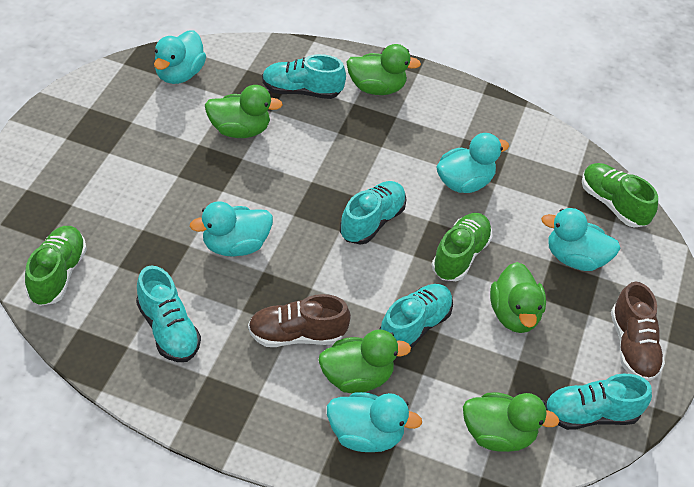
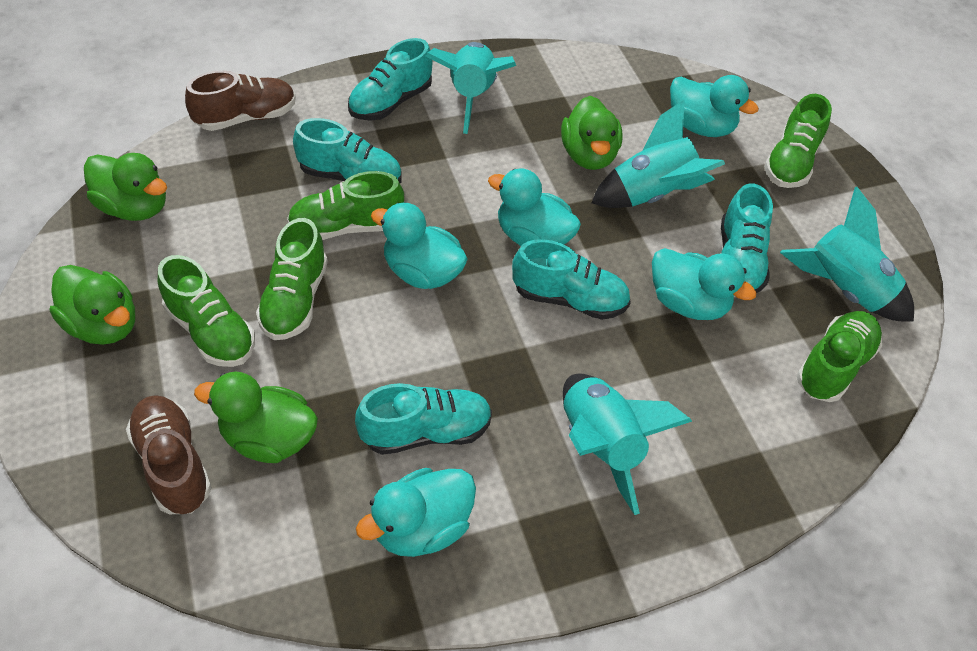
green duck: [205,85,283,138] [318,329,411,394] [346,44,421,95] [463,393,560,452] [490,262,546,333] = 5 -> [50,265,135,345] [84,153,167,221] [194,372,318,463] [561,96,623,170] = 4
green shoe: [25,226,87,306] [432,213,493,281] [582,163,658,227] = 3 -> [158,255,255,367] [256,218,328,340] [287,171,404,240] [764,94,832,188] [797,311,882,402] = 5
turquoise rocket: none = 0 -> [426,42,516,134] [563,374,692,515] [591,99,725,208] [780,187,914,322] = 4

